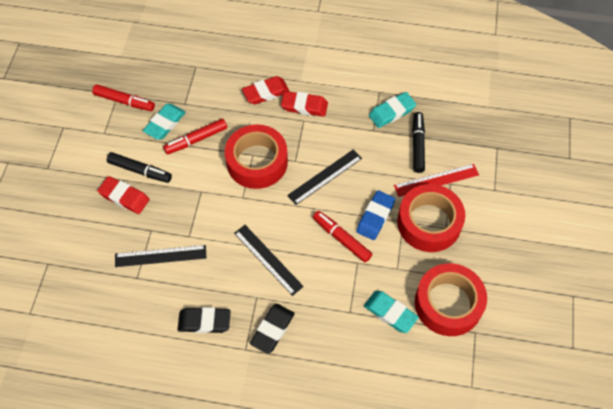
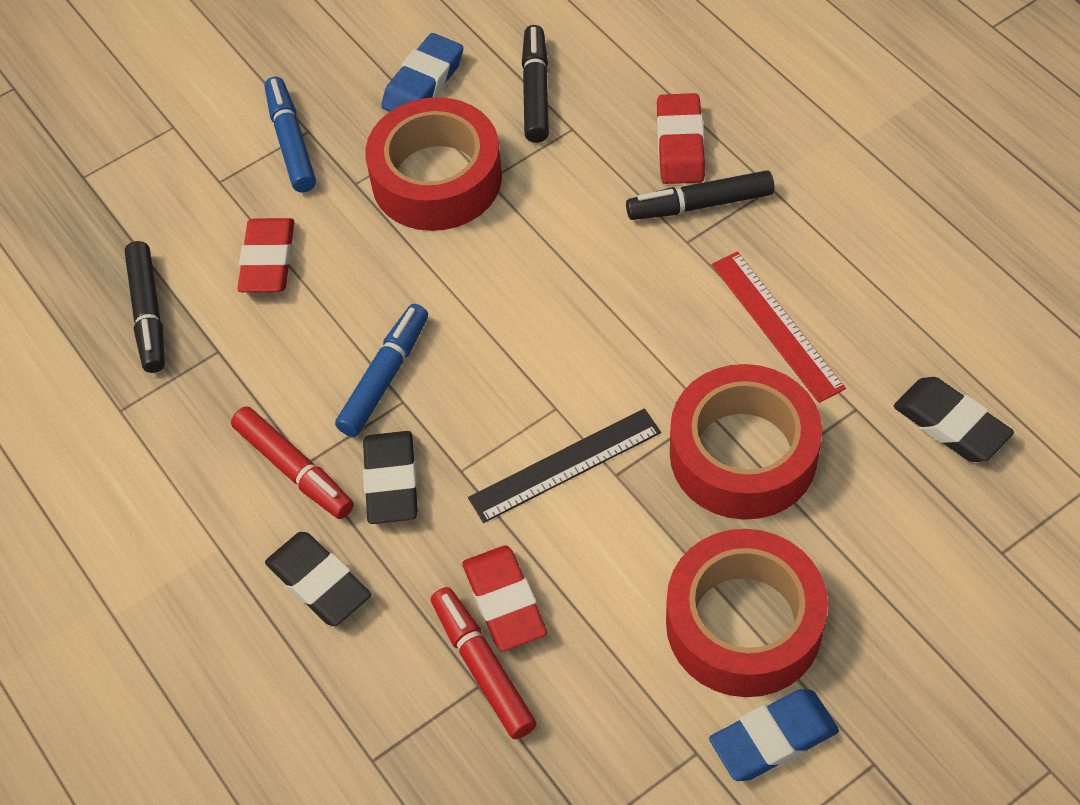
black eraser: [177,307,231,333] [250,304,295,354] = 2 -> [265,532,371,626] [363,431,418,524] [894,377,1014,462] = 3
black marker: [107,152,172,183] [412,112,425,173] = 2 -> [124,241,165,373] [522,25,549,143] [626,170,774,220] = 3
black ruler: [115,245,206,267] [234,225,304,296] [287,149,362,205] = 3 -> [468,408,661,523] = 1
blue eraser: [356,191,395,240] = 1 -> [381,33,463,112] [709,689,839,781] = 2
blue marker: none = 0 -> [265,77,316,193] [335,304,428,437] = 2
red marker: [92,84,155,111] [163,119,227,154] [313,211,372,262] = 3 -> [231,406,354,519] [431,587,537,739] = 2
turquoise eraser: [143,104,186,140] [364,291,419,333] [369,92,416,128] = 3 -> none = 0

